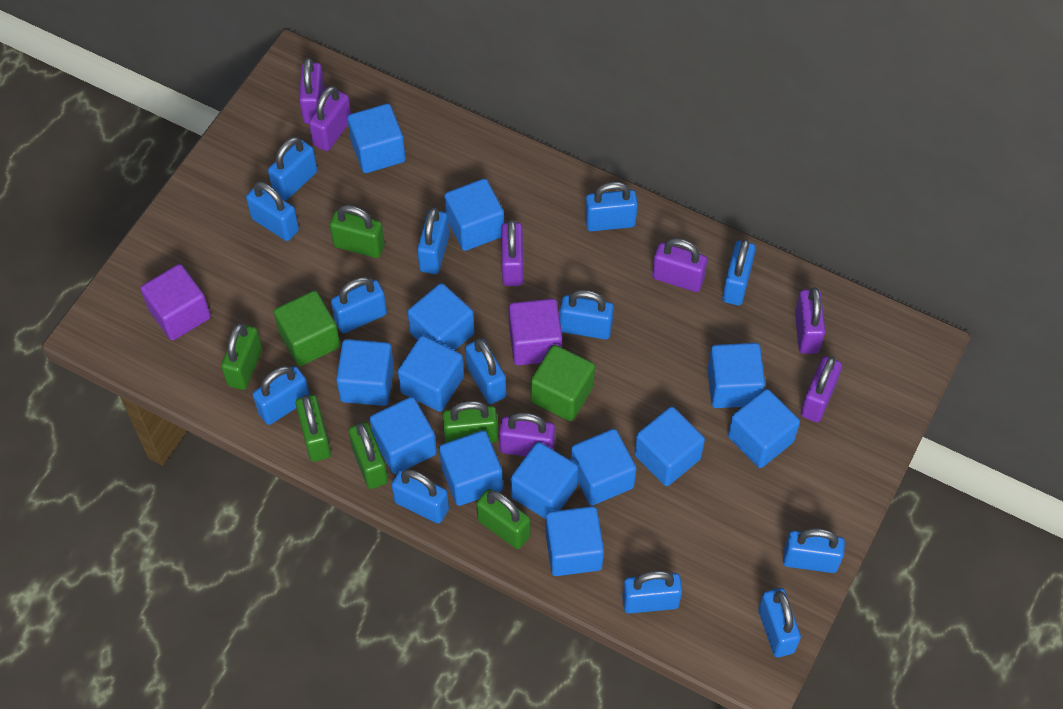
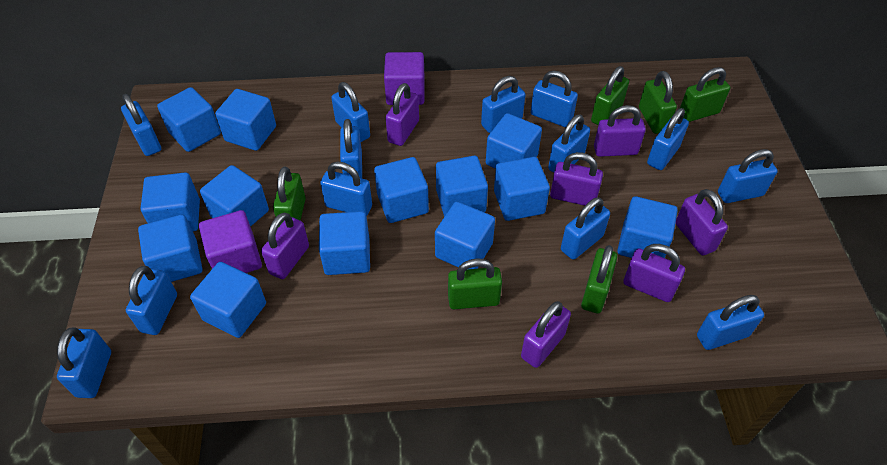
green cube: [274,290,340,366] [531,345,595,421] = 2 -> none = 0

